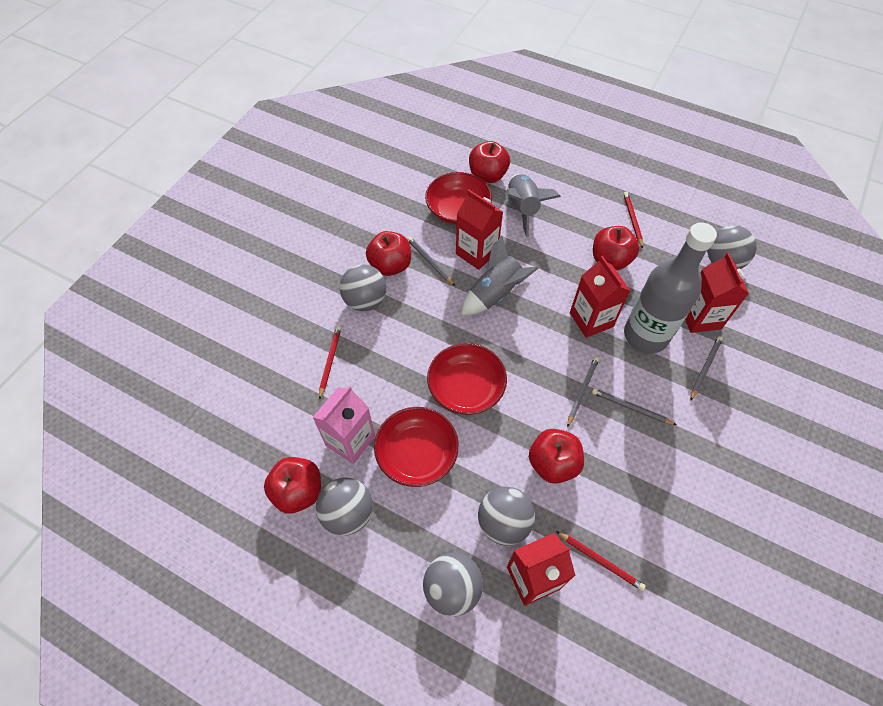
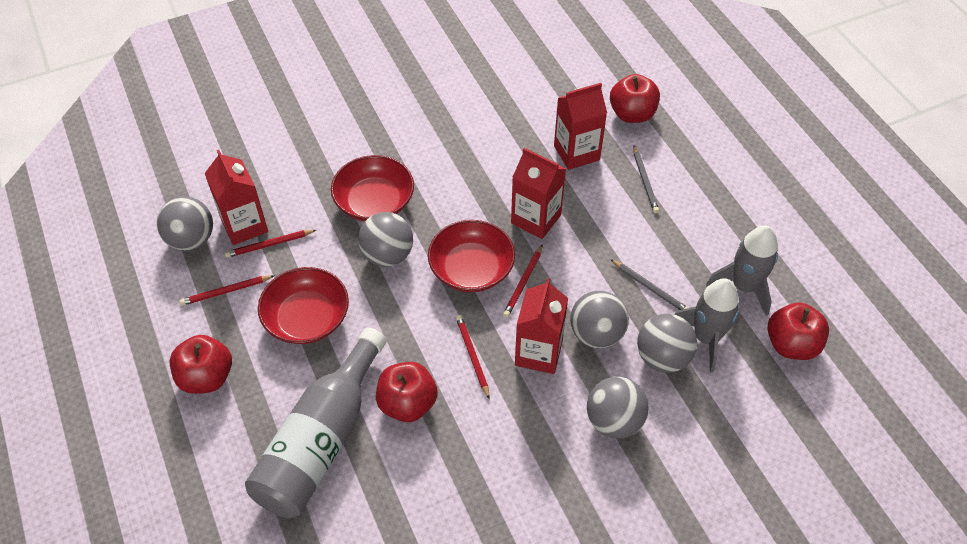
grey pencil: [407,237,455,286] [567,357,599,427] [592,388,676,425] [690,336,723,401] = 4 -> [610,259,688,310] [633,145,659,213] = 2
pink carton: [312,386,375,464] = 1 -> none = 0
red apple: [264,457,321,514] [366,231,411,276] [469,141,510,183] [529,429,584,484] [593,226,639,270] = 5 -> [170,335,232,394] [376,362,438,422] [610,74,660,123] [767,303,829,360] = 4
red pencil: [319,326,341,400] [556,531,645,591] [623,191,643,248] = 3 -> [179,275,275,306] [225,230,316,258] [456,315,490,400] [503,244,543,318] = 4

